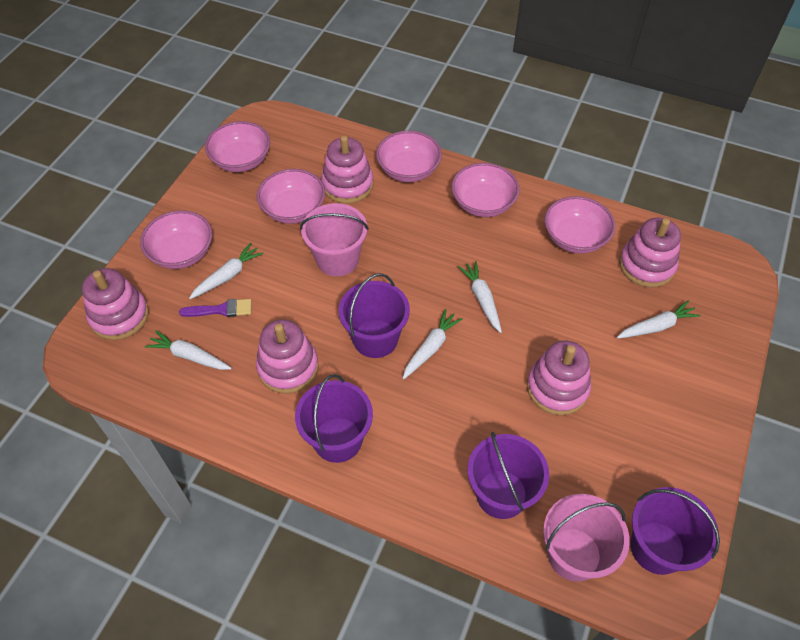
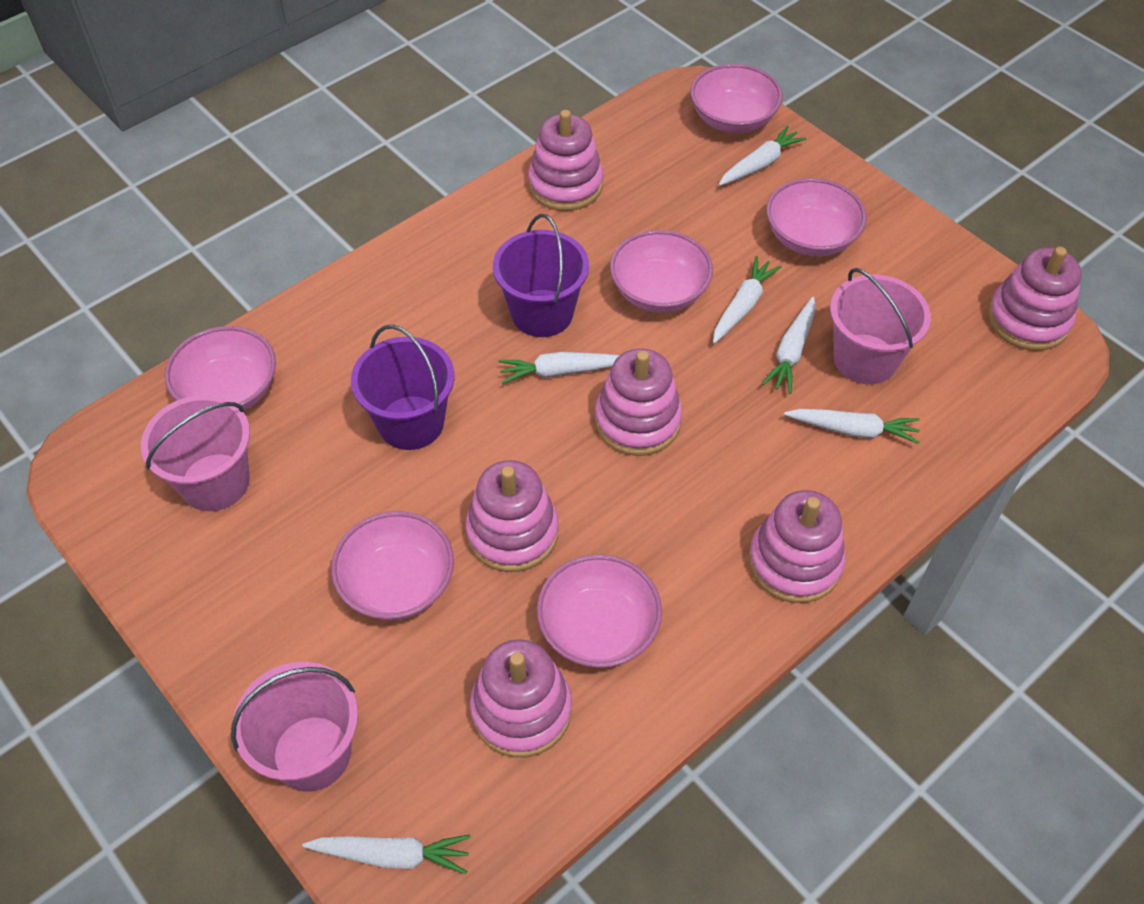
pink bucket: [300,203,369,276] [543,494,630,582] = 2 -> [141,395,250,511] [231,662,358,792] [830,268,931,384] = 3
pink stacking toy: [82,268,149,340] [256,320,319,394] [321,135,374,204] [527,341,591,415] [619,218,681,287] = 5 -> [466,460,558,572] [470,639,572,758] [528,110,604,211] [595,348,682,456] [748,490,846,603] [988,247,1082,351] = 6
purple brush: [179,299,252,317] = 1 -> none = 0
purple bucket: [295,374,373,463] [338,273,410,358] [468,432,549,519] [631,487,720,575] = 4 -> [351,325,454,450] [493,214,589,337] = 2
white carrot: [145,330,232,370] [189,243,264,299] [402,309,463,379] [458,261,502,333] [617,300,701,339] = 5 -> [303,835,471,874] [498,352,620,384] [713,256,782,344] [718,125,807,186] [762,297,816,394] [784,409,920,444] = 6

